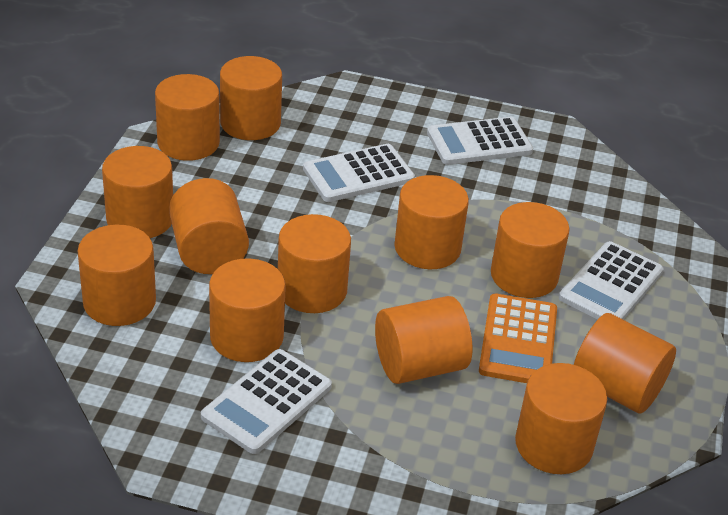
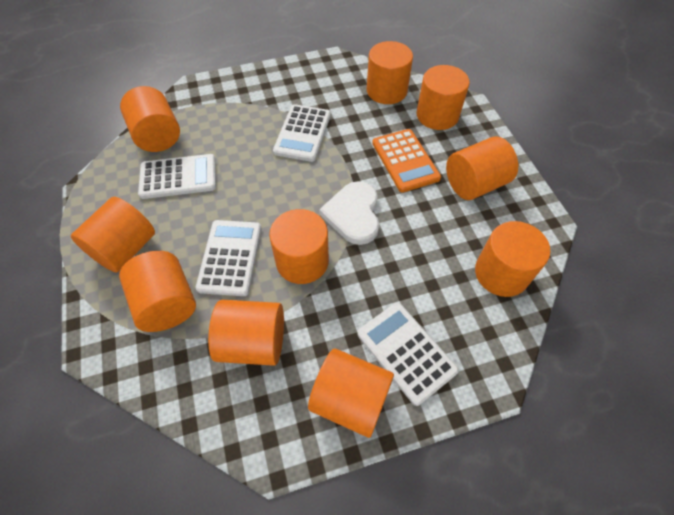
orange cylinder: [78,225,156,326] [102,146,173,238] [155,74,220,161] [169,178,249,274] [209,258,286,362] [220,56,282,140] [278,214,351,313] [375,296,473,384] [394,175,469,269] [491,202,570,298] [515,363,607,474] [574,313,676,413] = 12 -> [71,197,155,273] [119,251,196,332] [120,86,180,152] [208,300,284,366] [269,209,329,284] [308,349,394,438] [367,41,413,104] [417,65,470,130] [446,136,518,200] [475,221,550,297] = 10
white heart: none = 0 -> [319,181,379,245] = 1

